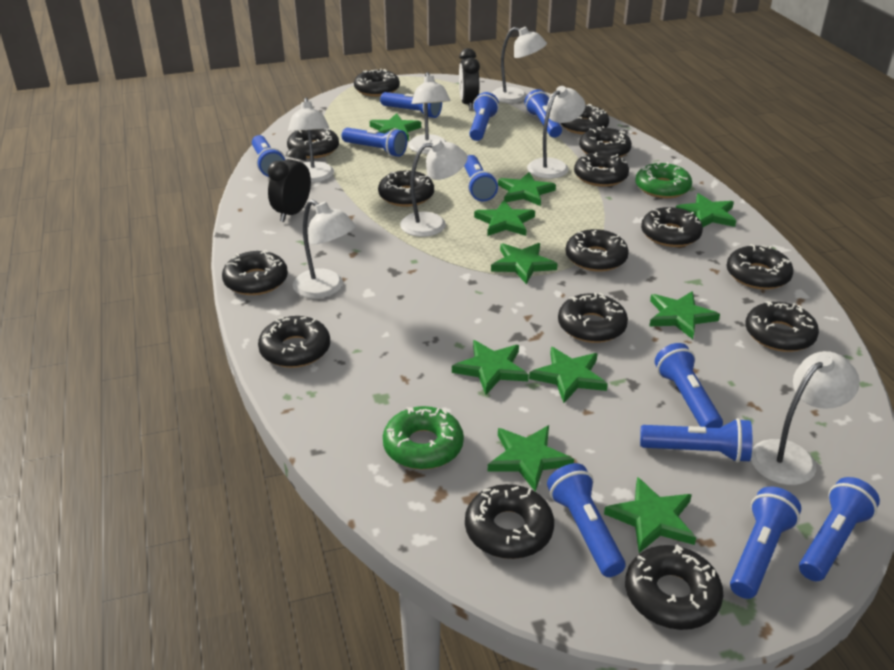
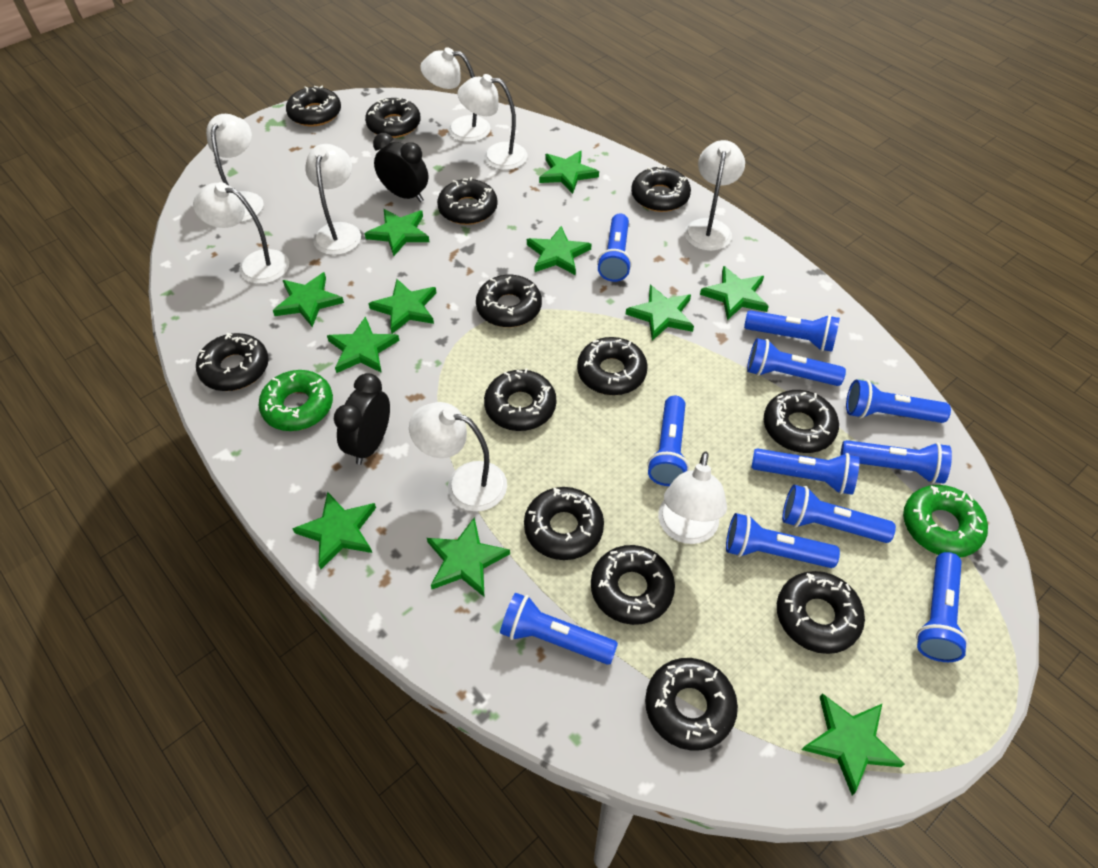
black donut: [222,250,288,295] [258,316,330,368] [287,128,339,158] [354,69,400,97] [378,170,434,207] [465,484,554,559] [558,293,628,343] [561,104,609,135] [565,229,629,272] [574,152,629,187] [579,126,632,157] [625,545,723,630] [641,207,703,247] [726,244,794,290] [745,301,819,352] = 15 -> [196,333,269,391] [286,85,341,126] [365,98,421,138] [437,177,498,225] [476,275,542,327] [484,368,556,431] [524,487,604,560] [577,337,648,395] [591,545,675,625] [631,165,691,212] [645,658,738,751] [763,390,839,453] [777,571,865,654] = 13
green star: [370,113,421,141] [452,340,529,395] [474,200,535,236] [488,425,574,492] [491,243,558,284] [498,172,556,206] [529,347,608,403] [604,477,696,553] [649,291,720,339] [676,193,736,227] = 10 -> [273,272,344,327] [292,492,376,569] [327,316,400,373] [365,209,430,256] [368,279,437,334] [427,518,510,597] [527,226,592,275] [539,151,599,194] [626,285,694,341] [700,266,769,320] [801,693,905,795] = 11
white lamp: [288,98,334,183] [293,200,356,298] [400,139,468,237] [408,72,450,154] [492,27,547,103] [527,86,586,179] [751,351,860,485] = 7 -> [193,182,289,284] [206,114,264,222] [306,144,361,255] [409,402,507,512] [420,47,491,142] [458,74,528,170] [658,452,727,544] [685,140,745,251] = 8

